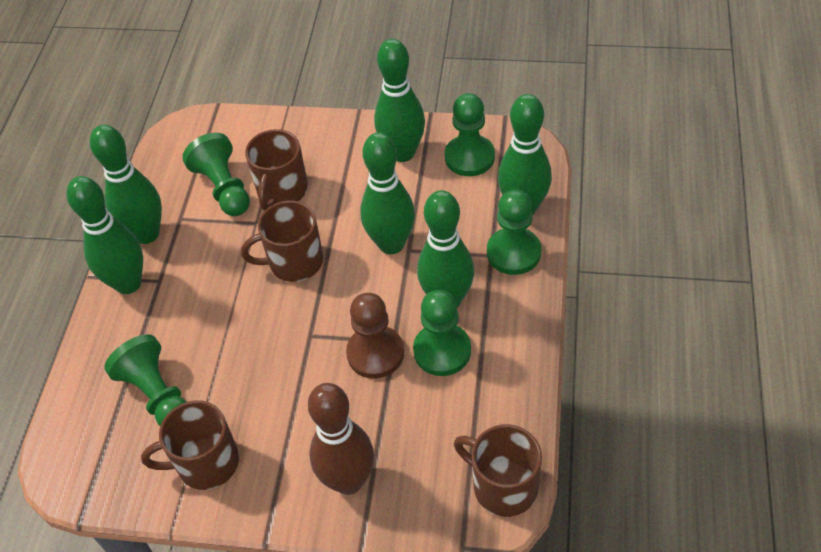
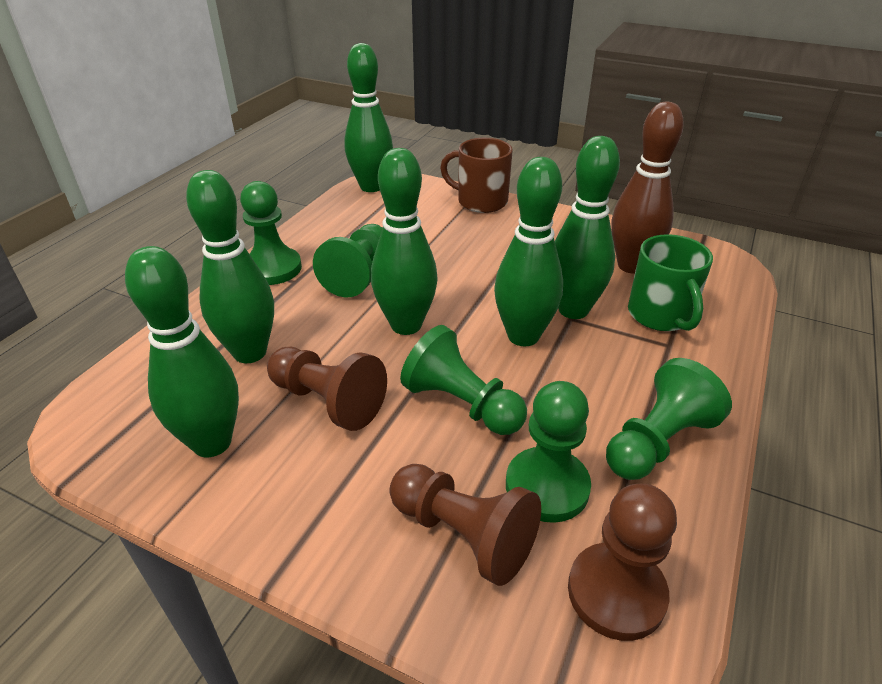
brown mug: [141,400,239,490] [241,201,324,282] [245,129,308,210] [454,424,542,517] = 4 -> [440,138,513,213] = 1
brown pawn: [346,293,404,379] = 1 -> [267,347,387,431] [390,464,541,586] [568,484,677,641] = 3
green mug: none = 0 -> [628,234,713,331] = 1

